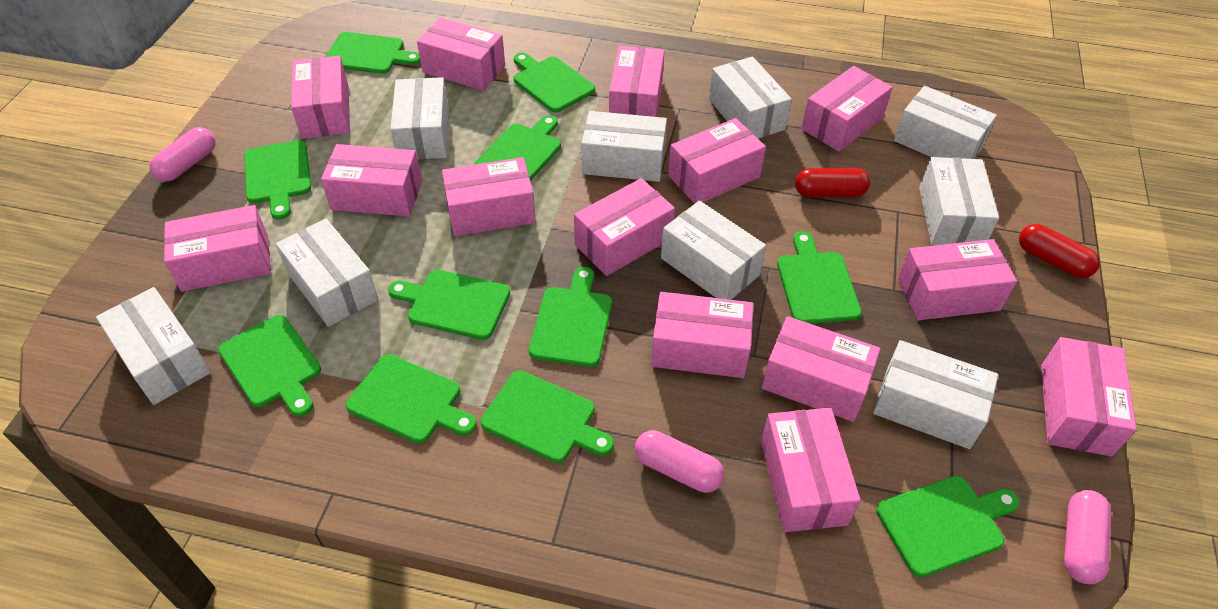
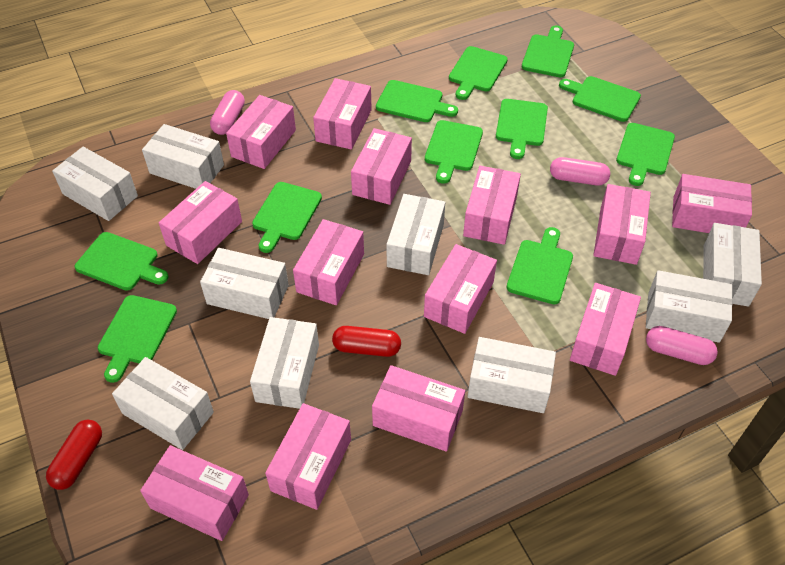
pink box: [164,205,271,292] [291,56,350,139] [321,144,422,217] [417,17,505,91] [442,157,536,236] [574,178,675,276] [609,46,664,117] [651,292,754,378] [668,118,766,204] [761,408,861,532] [762,316,881,422] [801,66,893,152] [898,239,1017,321] [1041,337,1136,457] = 14 -> [140,445,249,541] [159,181,242,264] [226,95,296,169] [265,403,351,510] [293,219,364,305] [313,78,372,150] [351,128,412,205] [372,365,465,452] [424,244,497,334] [463,166,521,245] [570,283,641,376] [593,184,651,265] [672,174,752,233] = 13

